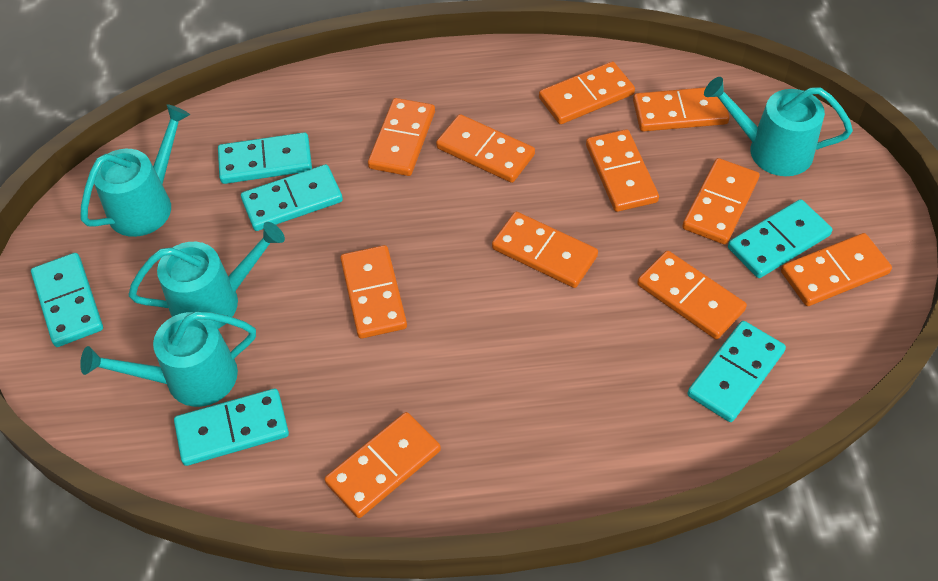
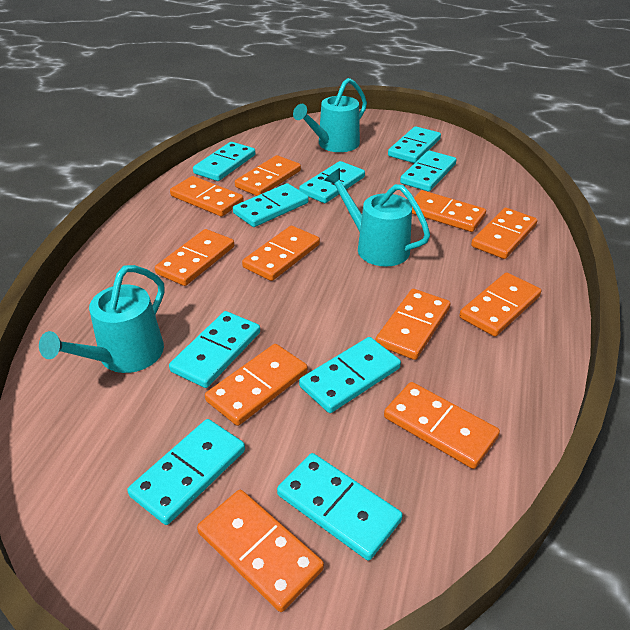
turquoise domino: [31,253,103,347] [174,389,289,466] [218,132,312,184] [241,164,343,231] [687,321,786,422] [728,199,833,278] = 6 -> [127,419,245,525] [169,311,260,388] [193,142,255,181] [233,183,309,227] [277,453,403,561] [299,161,365,203] [299,337,401,413] [388,126,441,163] [400,150,456,192] = 9
turquoise watering can: [80,104,190,237] [80,311,256,407] [128,222,285,329] [704,77,853,176] = 4 -> [39,265,165,373] [293,78,367,152] [324,168,430,267] = 3

